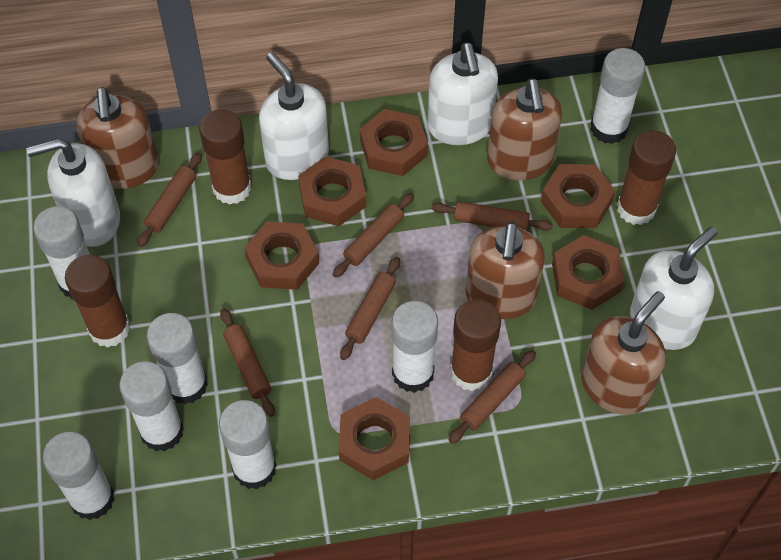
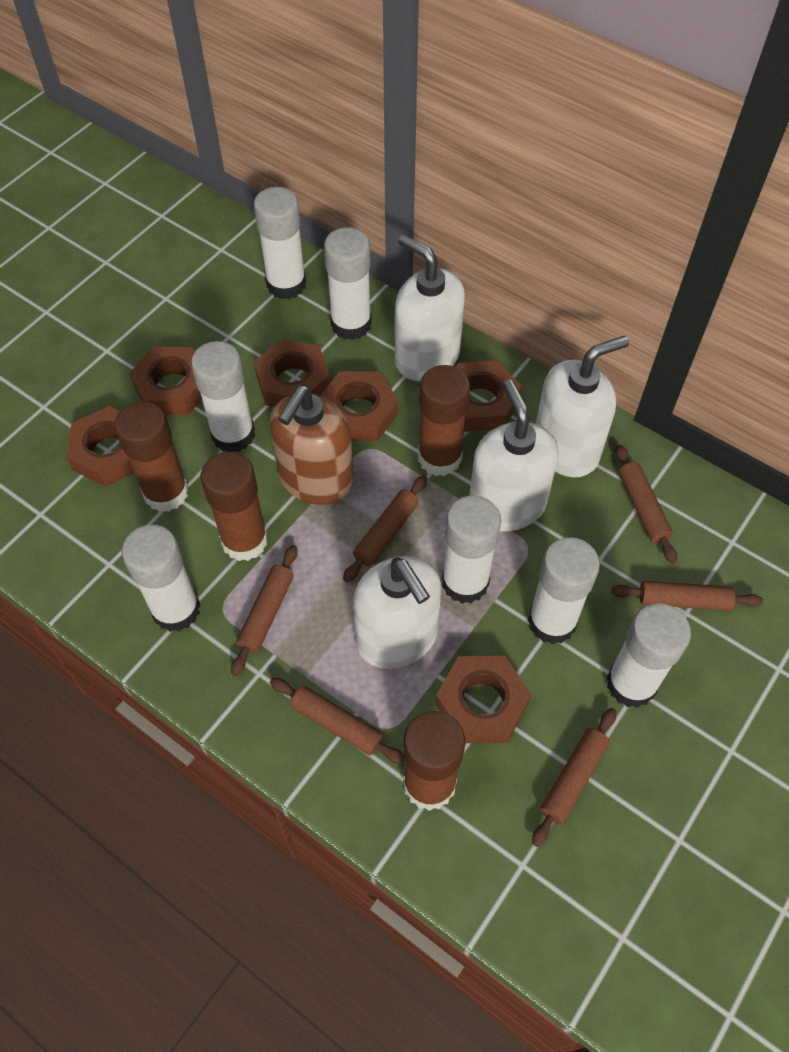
brown soap dispenser: [76,87,159,189] [466,222,545,319] [487,79,562,180] [581,291,666,415] = 4 -> [269,385,354,505] = 1

